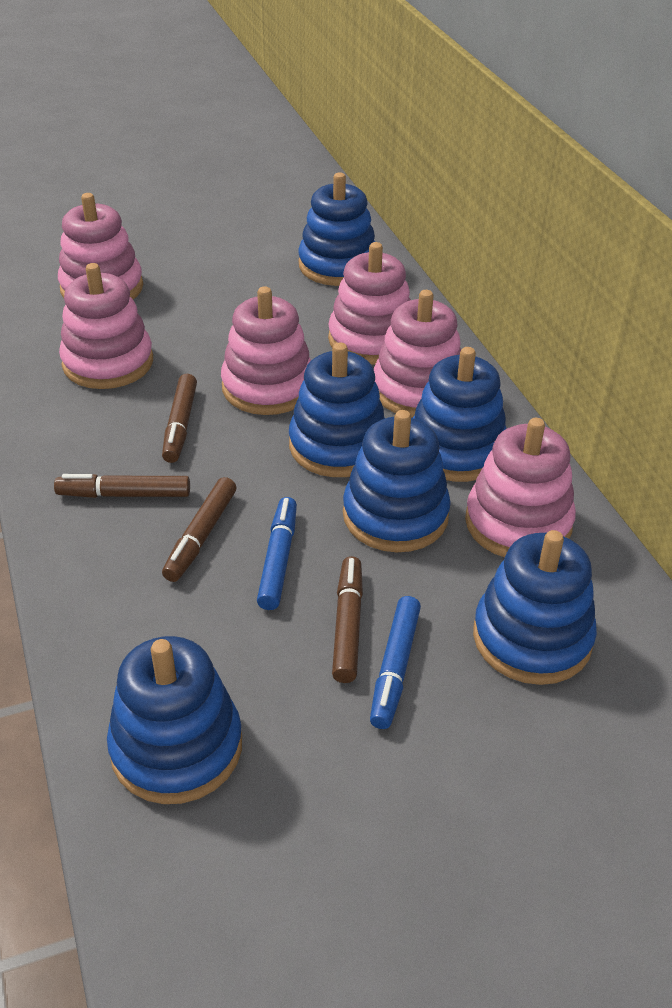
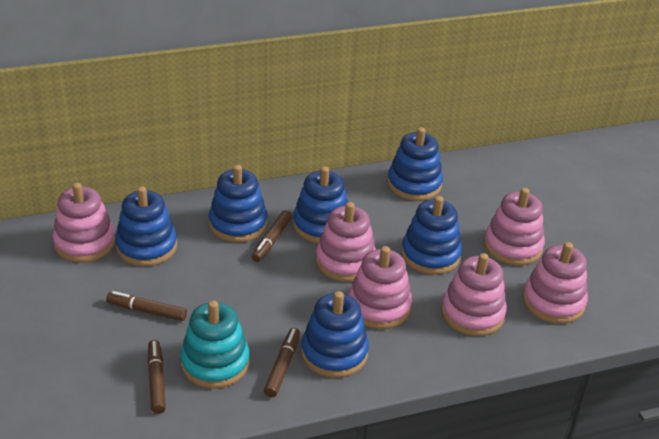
blue marker: [257,497,297,610] [370,596,421,729] = 2 -> none = 0
turquoise stacking toy: none = 0 -> [180,300,250,388] = 1

